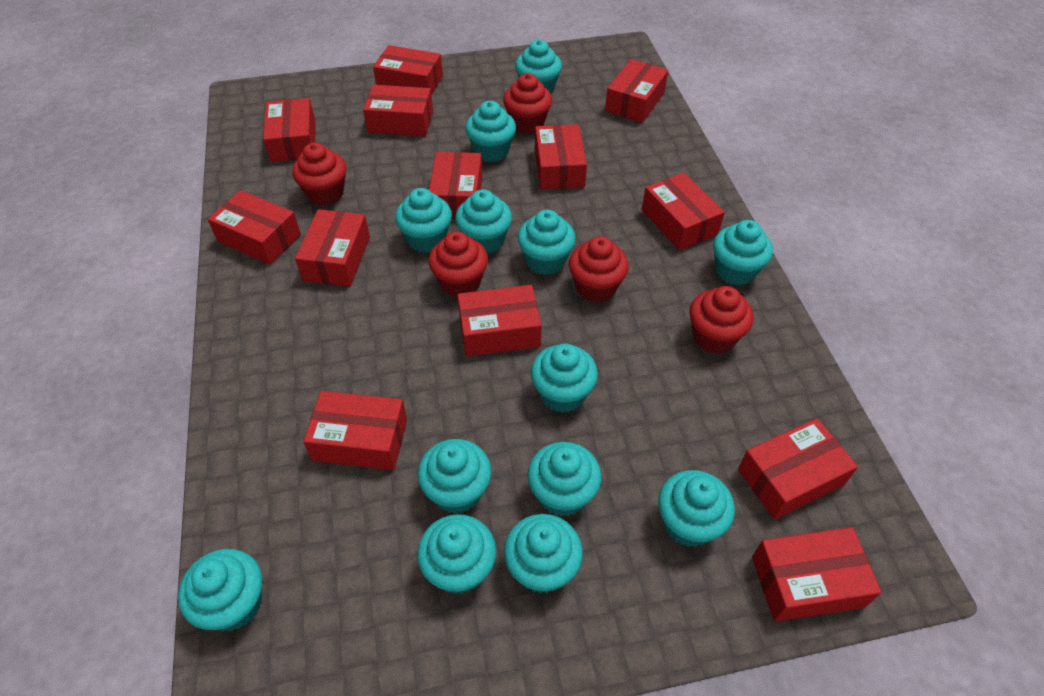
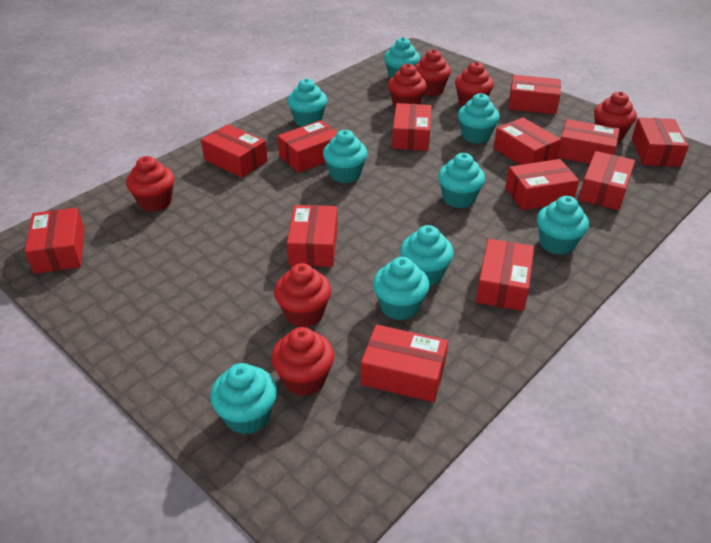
red cupcake: [292,143,347,206] [429,231,488,298] [503,73,552,134] [569,236,629,303] [689,286,754,354] = 5 -> [126,156,175,212] [271,327,334,396] [274,263,331,327] [388,63,427,108] [415,49,451,96] [455,62,494,107] [594,92,637,142] = 7
turquoise cupcake: [178,549,262,631] [395,188,452,253] [417,514,496,594] [418,439,491,514] [455,189,512,254] [465,101,516,162] [504,514,583,594] [515,40,562,93] [517,210,576,275] [527,442,601,517] [531,343,598,413] [658,470,735,547] [713,220,773,285] = 13 -> [210,363,277,435] [287,78,327,127] [323,130,368,183] [373,257,429,320] [384,37,420,79] [400,225,454,286] [438,153,485,208] [458,93,500,144] [537,196,589,255] = 9

